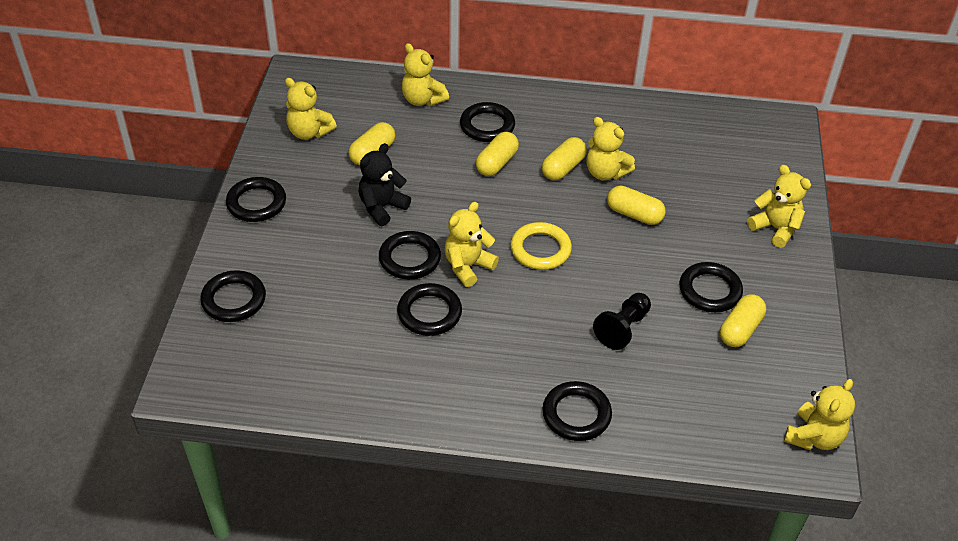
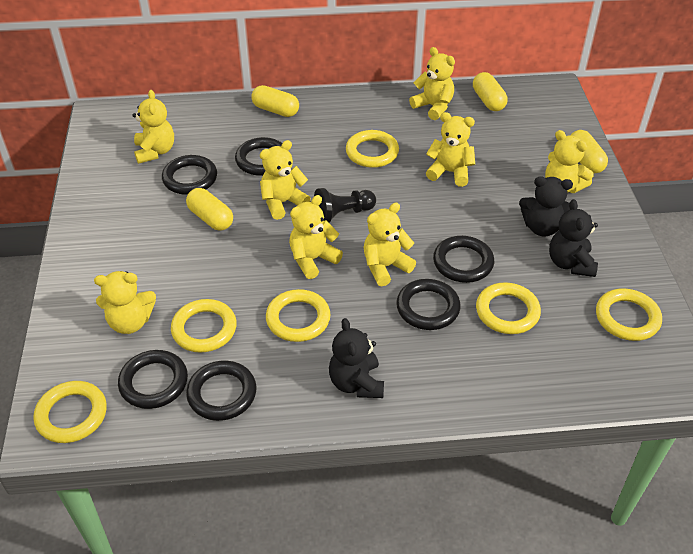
black ring: [200,270,266,322] [226,177,286,222] [379,231,441,279] [397,283,462,336] [460,102,515,142] [542,381,612,441] [679,262,743,312] = 7 -> [118,350,188,409] [162,155,217,195] [186,361,257,421] [235,137,282,176] [396,279,461,330] [433,236,494,283] = 6
black teddy bear: [358,143,411,226] = 1 -> [329,318,384,398] [519,176,573,237] [549,199,598,277] = 3
yellow capsule: [348,122,395,165] [476,132,519,176] [542,137,587,180] [607,186,666,225] [720,294,766,347] = 5 -> [186,188,233,231] [251,85,299,117] [473,72,508,111] [571,130,608,173] = 4
yellow ring: [510,222,572,270] = 1 -> [33,381,107,443] [171,299,237,353] [266,289,331,342] [346,130,399,168] [476,282,541,334] [596,289,662,341] = 6
yellow teddy bear: [285,78,337,140] [402,43,449,106] [445,202,499,287] [586,117,635,180] [747,165,811,248] [784,379,855,450] = 6 -> [94,271,156,334] [132,90,174,164] [260,140,311,220] [289,195,343,279] [363,203,416,286] [409,47,455,120] [426,112,475,187] [545,130,594,193] = 8

